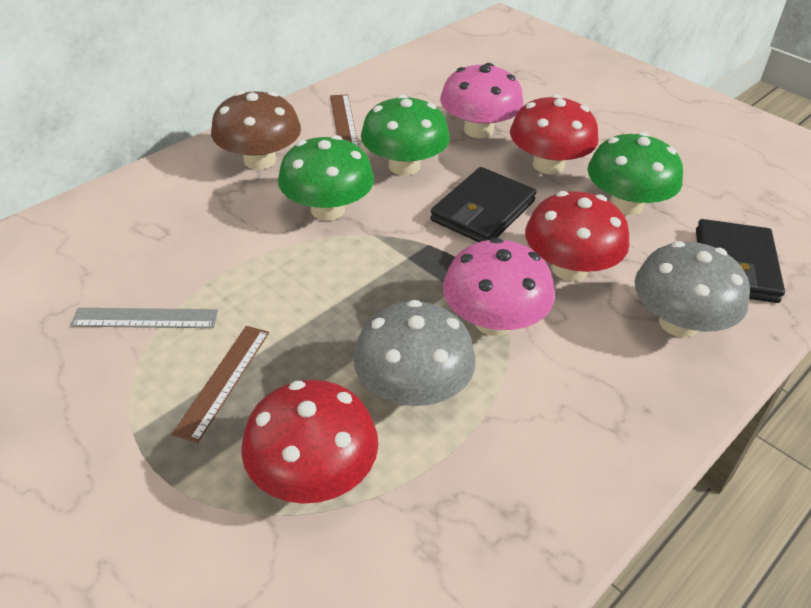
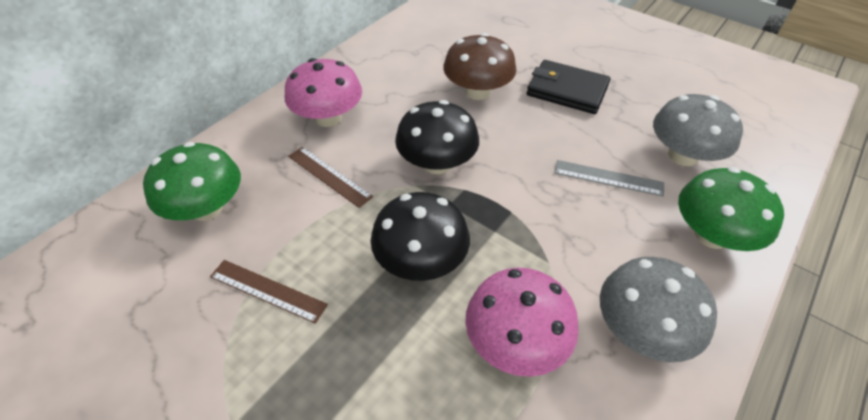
black mushroom: none = 0 -> [371,192,470,281] [395,100,479,174] = 2
black wallet: [430,167,536,242] [696,219,785,303] = 2 -> [527,60,611,114] = 1
green mushroom: [278,135,374,221] [361,95,450,175] [587,132,683,215] = 3 -> [143,142,241,221] [678,167,784,251] = 2
red mushroom: [241,380,378,504] [510,94,598,174] [525,191,629,281] = 3 -> none = 0

